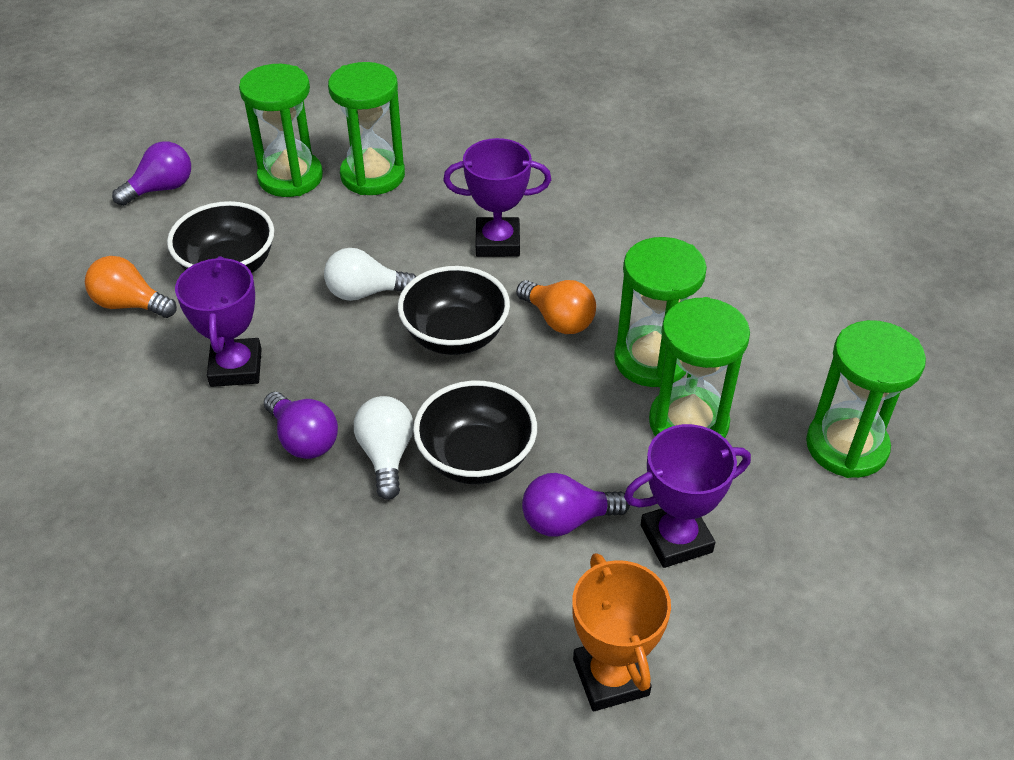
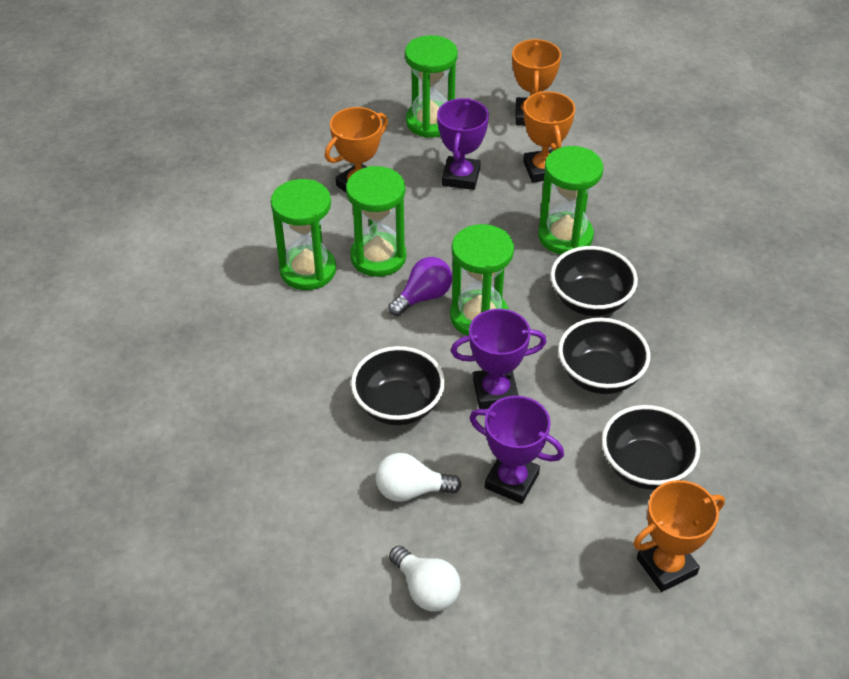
black bowl: [167,201,274,273] [398,266,510,355] [413,381,537,484] = 3 -> [351,346,445,425] [550,246,638,316] [558,318,650,394] [602,405,700,490] = 4
orange light bulb: [85,256,177,318] [516,280,596,334] = 2 -> none = 0
orange trophy: [573,553,671,711] = 1 -> [325,107,388,193] [512,39,561,126] [523,91,575,183] [633,480,725,592] = 4
purple light bulb: [112,141,191,206] [264,392,338,459] [522,473,630,537] = 3 -> [388,257,452,316] = 1

